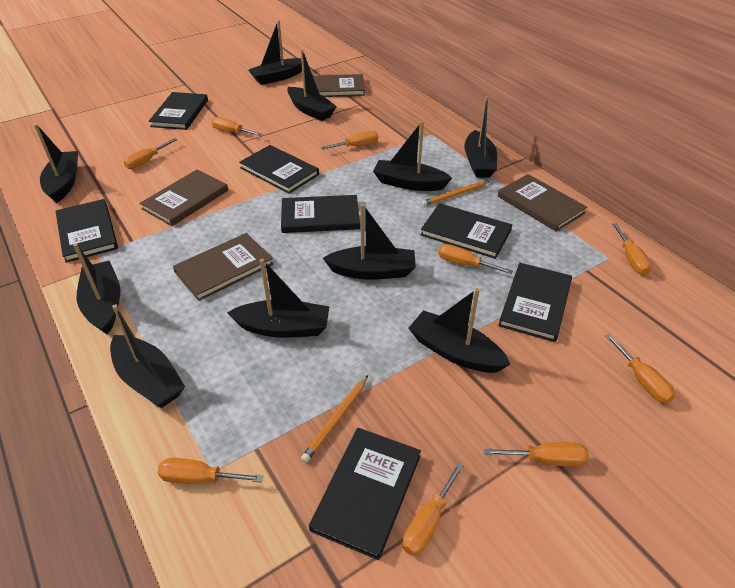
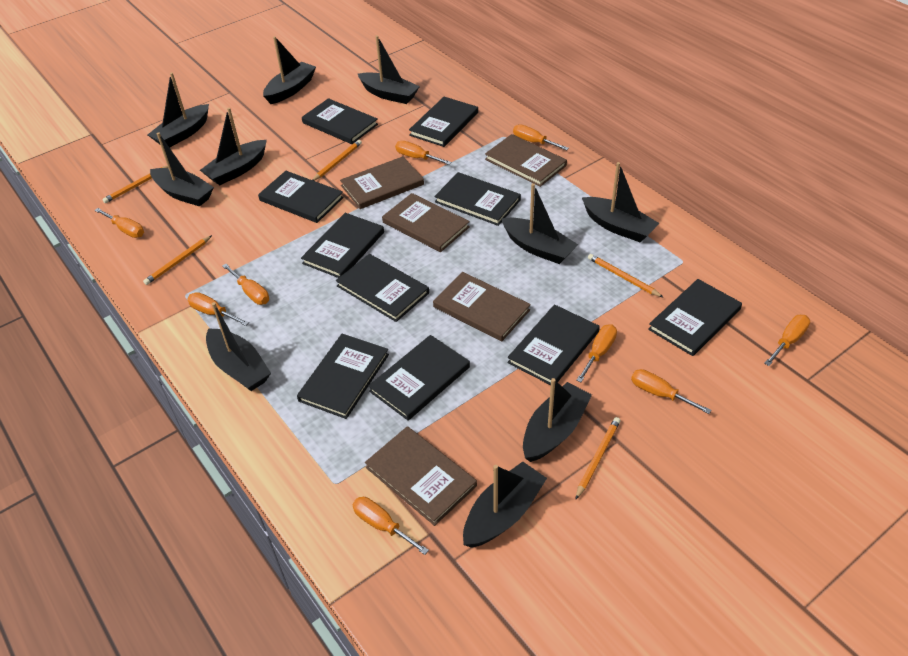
black book: [56,199,118,263] [149,92,208,130] [239,145,319,194] [281,195,360,233] [309,428,421,560] [421,203,512,259] [498,263,572,342] = 7 -> [258,171,344,223] [297,334,389,419] [301,213,384,278] [302,98,378,144] [336,254,429,322] [368,335,470,421] [409,97,478,147] [434,172,521,226] [508,304,600,385] [648,279,742,356] = 10
brown book: [140,170,228,226] [173,233,274,301] [313,74,365,97] [498,174,587,232] = 4 -> [340,156,424,209] [365,426,477,526] [382,193,470,252] [433,272,531,341] [485,134,567,187] = 5
orange pencil: [301,375,368,463] [421,181,490,206] = 2 -> [102,165,168,203] [143,235,212,285] [312,140,362,181] [575,417,620,500] [588,254,664,298] = 5

